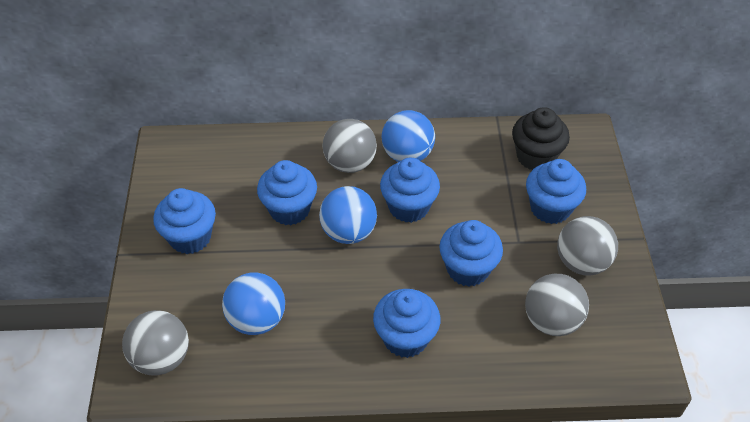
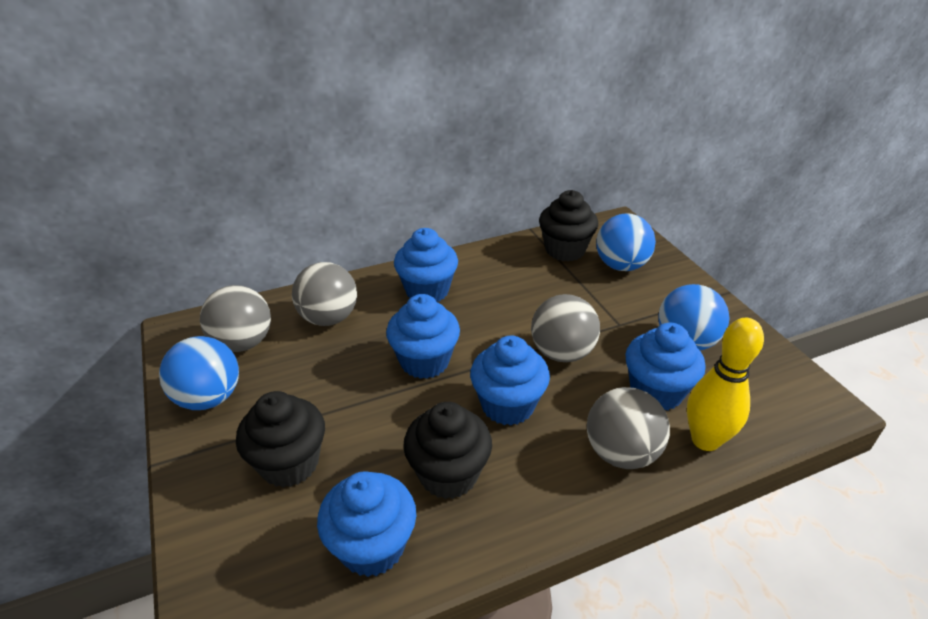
black cupcake: [512,107,570,170] = 1 -> [236,391,325,488] [403,402,492,499] [539,190,598,261] = 3
blue cupcake: [153,188,216,254] [257,160,317,225] [373,289,440,358] [380,158,440,223] [439,220,503,286] [526,159,586,224] = 6 -> [317,471,416,577] [386,294,460,379] [394,228,458,302] [470,335,550,425] [625,323,705,411] = 5
yellow bowling pin: none = 0 -> [687,318,764,451] = 1

